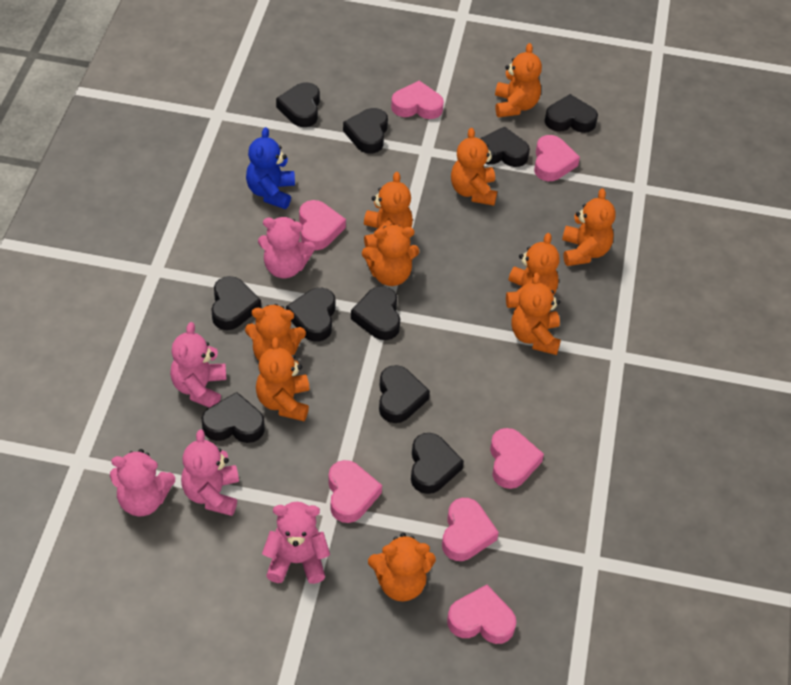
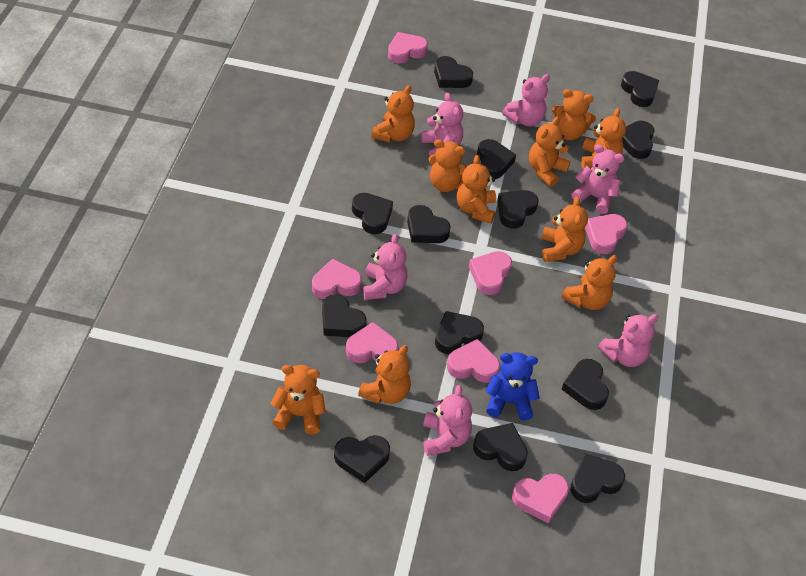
black heart: [202,392,265,443] [211,276,261,330] [276,82,320,127] [286,288,336,342] [343,108,388,153] [351,286,400,340] [379,365,430,423] [411,433,464,494] [480,127,530,167] [545,94,598,133] = 10 -> [322,294,367,337] [334,435,390,483] [352,193,393,234] [407,205,451,243] [434,56,473,88] [435,311,484,354] [473,423,528,471] [477,139,516,179] [497,190,538,229] [562,359,609,410] [570,454,625,503] [621,71,659,107] [622,121,655,159] = 13
pink teddy bear: [110,449,175,516] [170,322,226,408] [181,429,239,516] [258,217,315,278] [262,502,330,584] = 5 -> [363,234,408,300] [421,93,463,156] [423,385,472,456] [502,74,550,127] [571,144,625,214] [598,314,659,367] = 6

